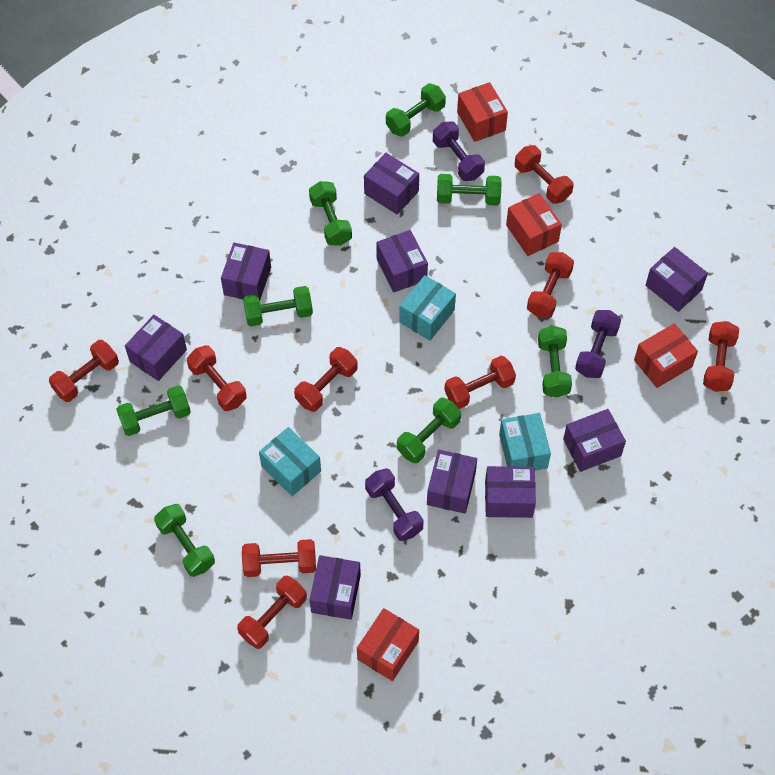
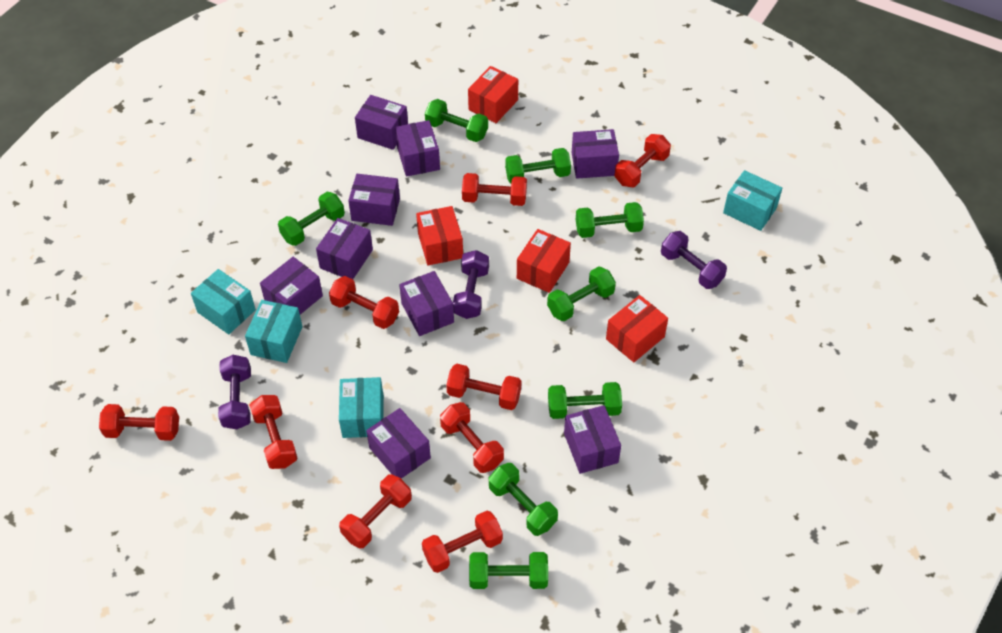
turquoise box: [259,427,321,496] [399,275,456,341] [499,413,551,470] = 3 -> [191,269,256,334] [245,300,302,363] [339,377,384,438] [723,170,782,231] = 4

